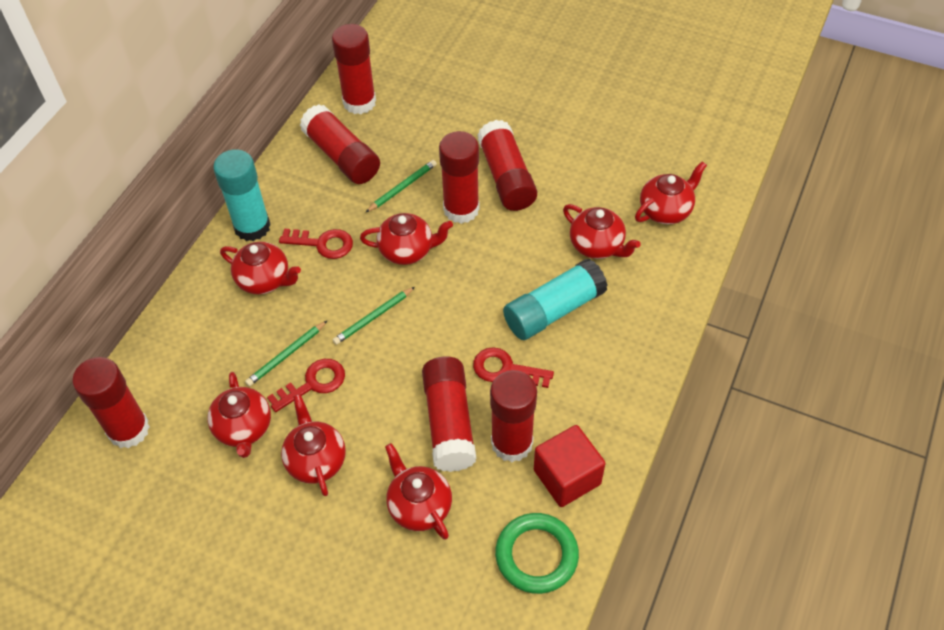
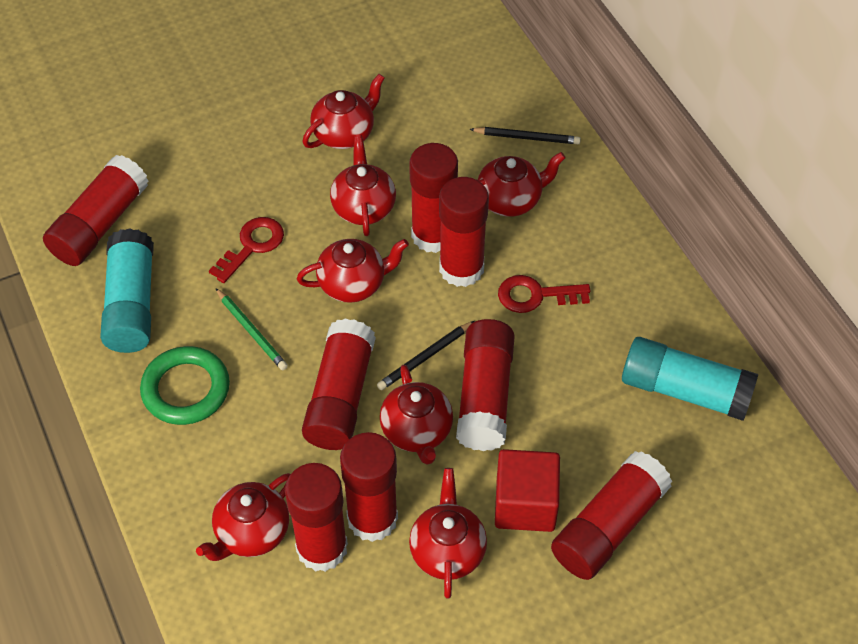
black pencil: none = 0 -> [377,321,474,390] [470,127,581,144] = 2
green pencil: [245,320,328,386] [333,287,415,345] [366,160,437,212] = 3 -> [216,288,288,370] = 1
red glue stick: [72,357,150,448] [300,104,380,184] [332,24,376,114] [422,356,476,472] [439,131,479,224] [477,120,537,211] [490,370,537,462] = 7 -> [43,155,149,266] [285,463,348,572] [302,318,376,450] [340,432,398,542] [409,143,458,253] [439,177,489,287] [456,319,515,451] [551,451,672,580] = 8
red key: [267,359,345,412] [279,229,353,259] [473,347,554,388] = 3 -> [209,217,284,283] [498,275,590,313] = 2

